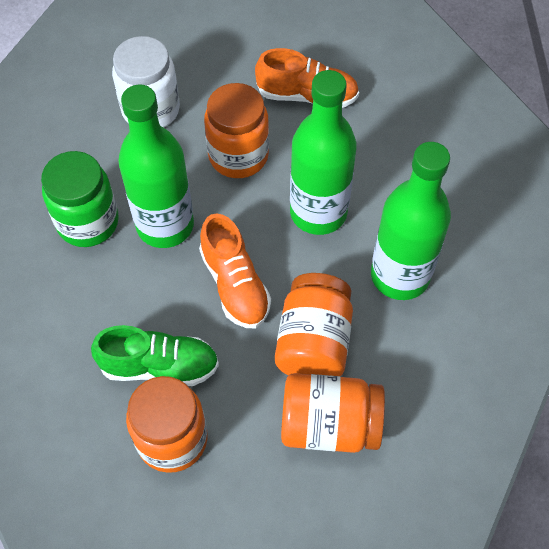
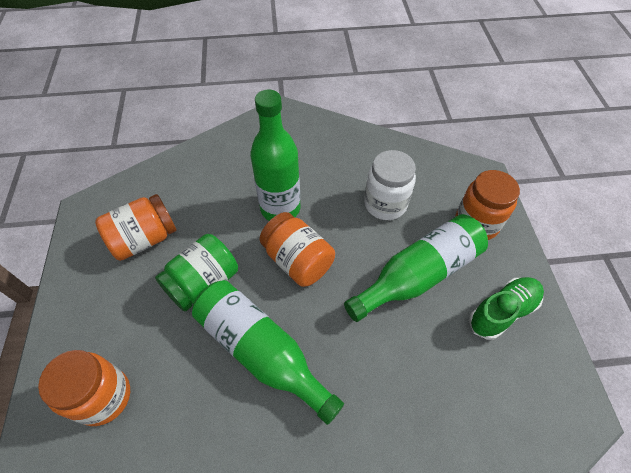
orange shoe: [199,213,271,328] [255,48,359,108] = 2 -> none = 0

